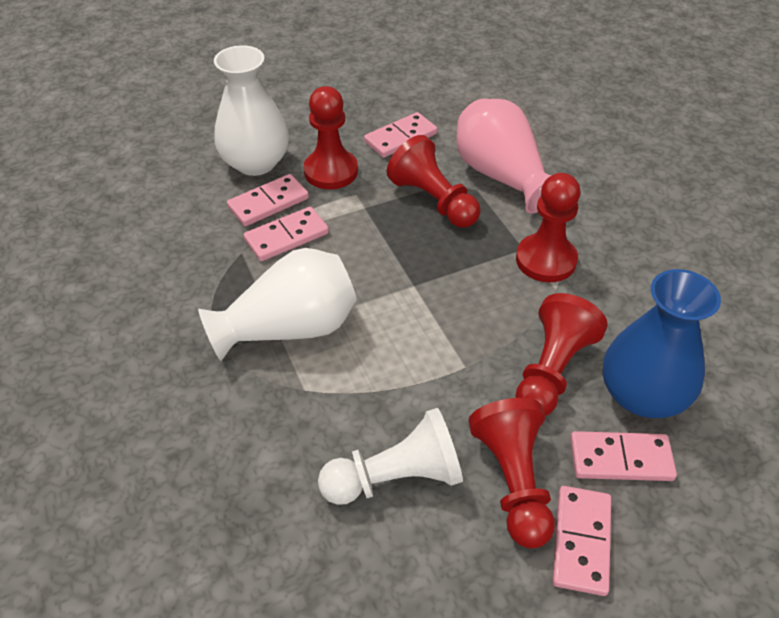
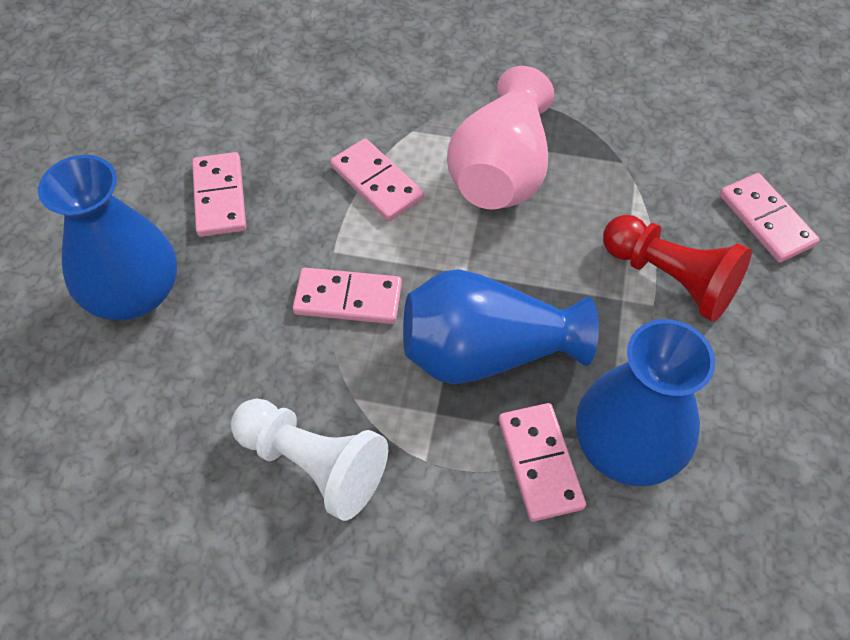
blue vase: [603,269,721,418] = 1 -> [38,155,177,320] [403,269,599,384] [576,319,715,486] = 3
red pawn: [303,86,358,189] [387,135,480,228] [468,398,555,549] [515,293,608,416] [516,173,580,282] = 5 -> [603,215,752,322] = 1
white vase: [198,248,357,361] [214,45,289,176] = 2 -> none = 0

